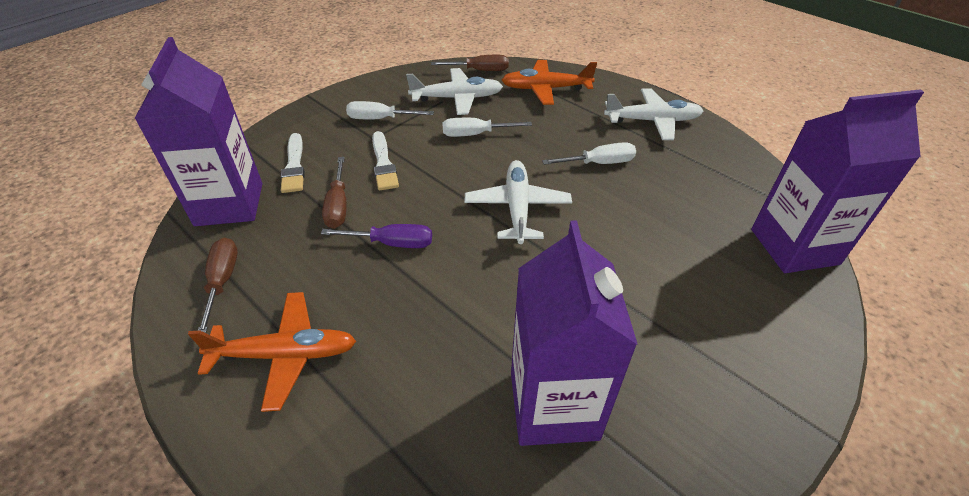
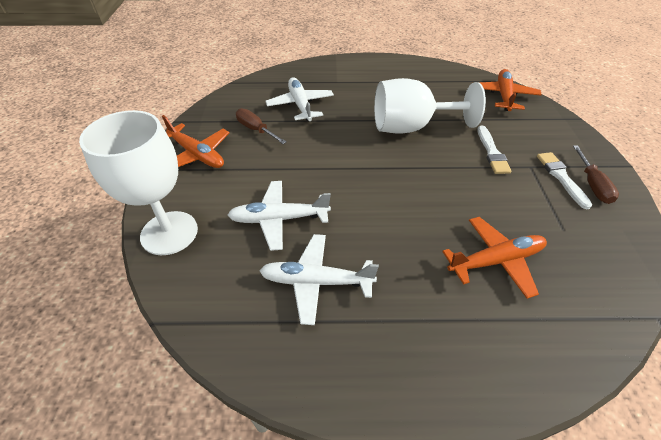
brown screwdriver: [198,238,238,333] [322,157,346,229] [431,55,509,71] = 3 -> [236,108,287,144] [573,145,619,204] = 2
orange plane: [188,292,356,412] [502,60,597,105] = 2 -> [162,115,230,168] [442,217,547,299] [479,69,542,111] = 3
purple carton: [134,37,262,226] [511,220,638,446] [751,89,924,273] = 3 -> none = 0
purple screwdriver: [321,224,432,248] = 1 -> none = 0
white goblet: none = 0 -> [79,110,198,255] [374,78,486,134] = 2
white screwdriver: [346,101,434,119] [442,118,532,137] [542,142,636,165] = 3 -> none = 0

